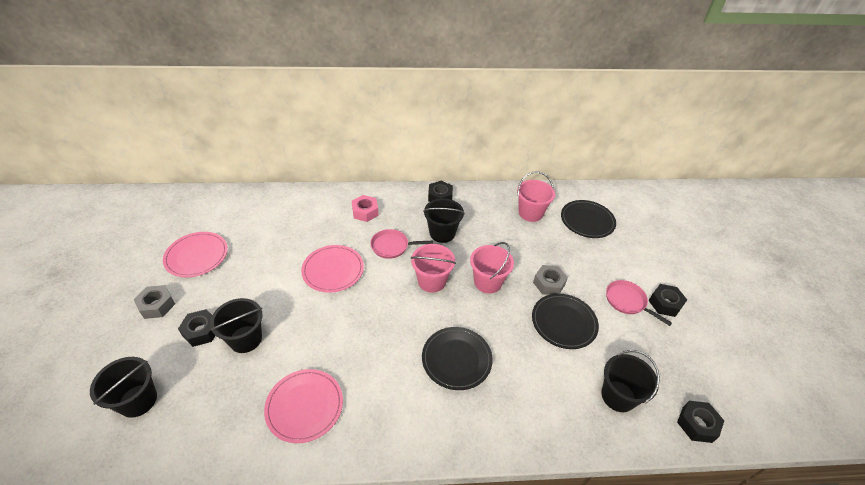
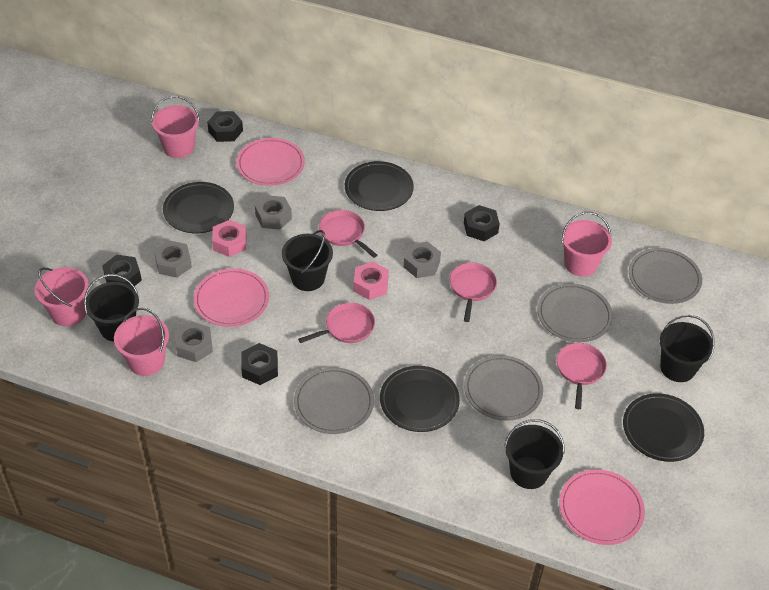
black plate: [422,327,493,390] [532,293,599,349] [561,200,616,238] = 3 -> [163,182,234,233] [345,161,414,211] [380,366,460,432] [623,393,704,462] = 4
grey nut: [134,285,175,319] [533,265,568,295] = 2 -> [154,240,192,278] [175,321,213,362] [255,195,292,230] [404,242,441,278] = 4
grey plate: none = 0 -> [294,367,374,434] [464,355,543,421] [538,283,613,343] [629,248,702,304] = 4
pink bucket: [411,244,456,293] [470,242,514,294] [517,172,555,222] = 3 -> [35,267,89,327] [114,308,169,376] [151,96,200,158] [561,212,612,277] = 4
pink nut: [352,195,379,222] = 1 -> [212,220,246,257] [353,262,389,300] = 2
pink pan: [370,229,433,259] [606,280,672,326] = 2 -> [298,303,375,343] [319,210,377,258] [450,263,497,322] [557,343,607,409] = 4

